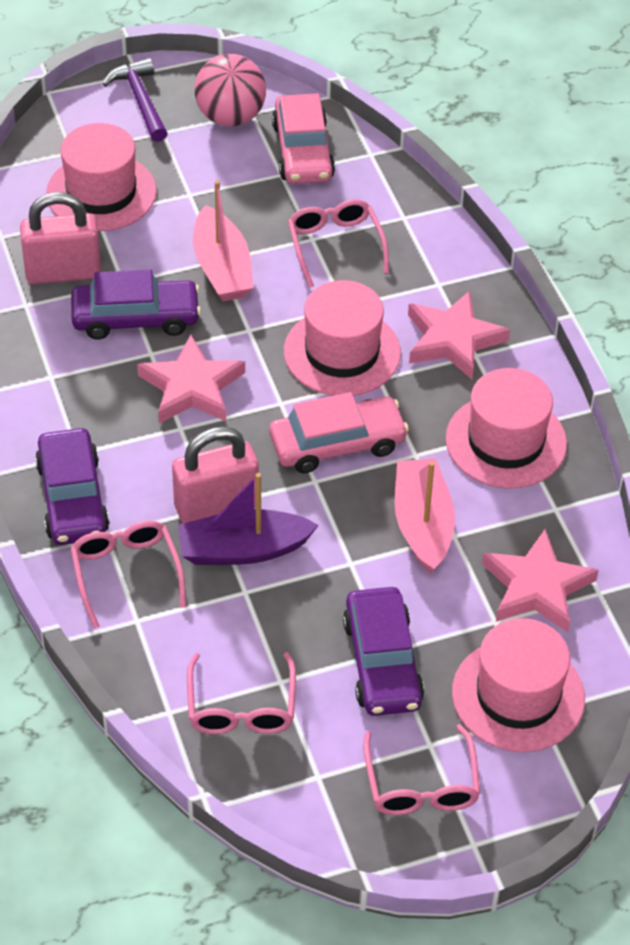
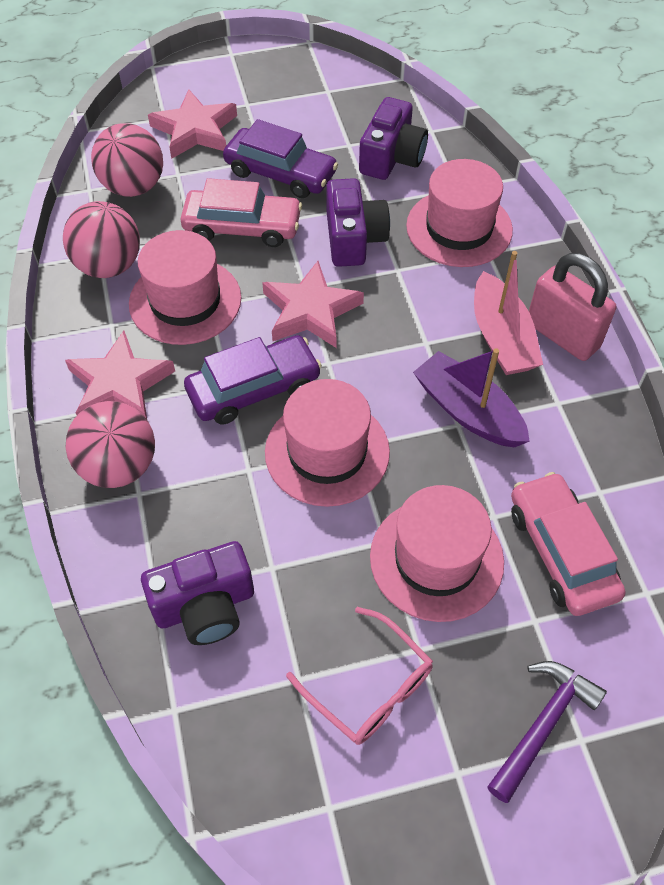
pink ball: [194,54,266,127] = 1 -> [63,201,140,278] [66,401,155,488] [91,123,163,197] = 3
pink boat: [193,180,254,301] [395,458,455,574] = 2 -> [474,251,543,375] = 1
pink glasses: [70,521,186,629] [187,652,296,734] [288,199,389,288] [363,724,480,815] = 4 -> [286,607,433,745] = 1
pink padlock: [20,192,101,284] [172,426,259,523] = 2 -> [529,253,616,361] = 1
purple camera: none = 0 -> [141,541,254,645] [326,178,390,267] [359,97,428,180] = 3
purple car: [35,428,109,545] [71,270,201,340] [343,587,424,716] = 3 -> [184,335,322,424] [223,119,338,198] = 2

